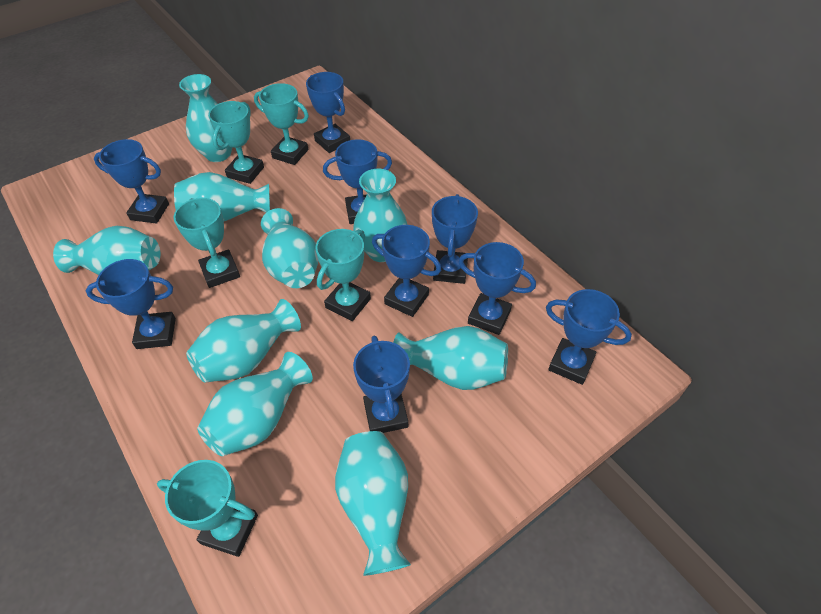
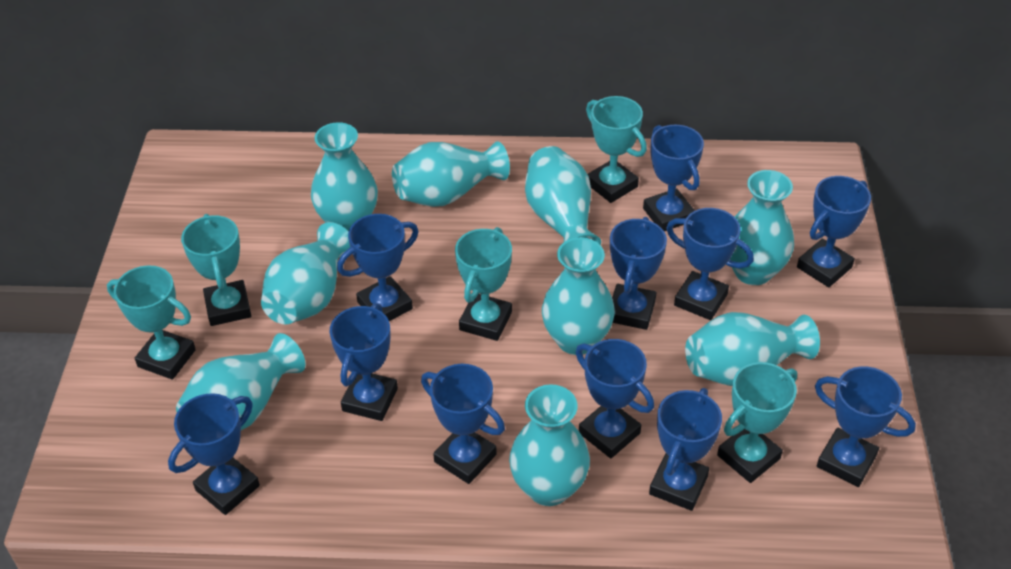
blue trophy: [86,259,176,349] [94,139,169,224] [306,72,350,153] [323,139,392,224] [353,335,410,433] [372,225,441,317] [432,194,478,284] [458,242,536,335] [546,289,632,385] = 9 -> [168,393,260,515] [330,303,398,421] [337,214,419,321] [421,364,505,484] [576,339,654,458] [610,217,667,330] [643,125,704,231] [649,388,722,511] [666,208,754,320] [797,176,871,287] [815,367,916,487] = 11

